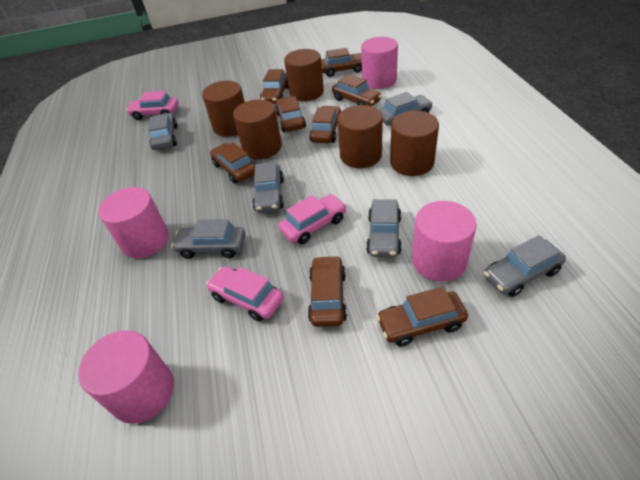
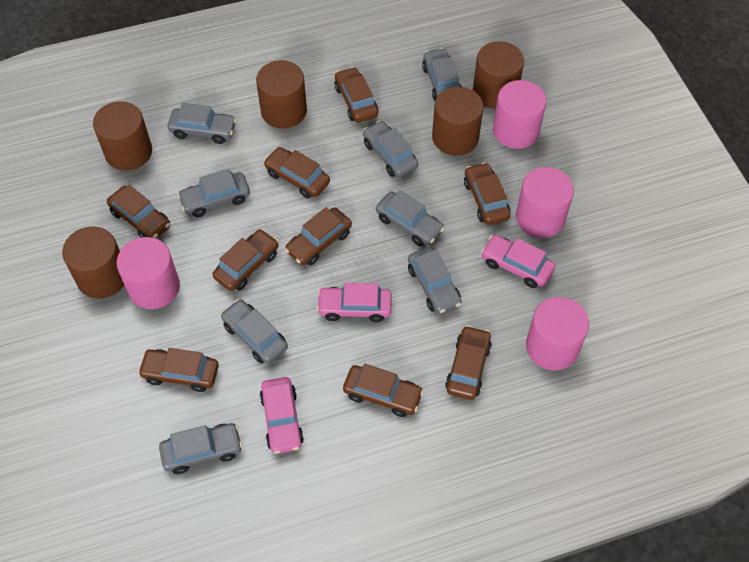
brown car: [210,142,255,184] [260,69,288,104] [275,96,306,132] [308,255,347,327] [309,106,341,143] [321,48,362,77] [332,74,382,106] [376,287,468,346] = 8 -> [107,185,170,239] [138,348,219,392] [212,229,279,291] [263,147,330,198] [285,207,352,266] [334,67,378,123] [343,364,424,417] [445,325,492,400] [464,162,511,225] = 9
grey car: [148,113,177,150] [171,219,245,259] [252,162,284,212] [366,199,402,257] [379,92,433,126] [484,235,566,297] = 6 -> [159,423,243,474] [168,103,237,144] [177,169,250,217] [221,299,288,364] [363,120,418,178] [376,190,445,246] [408,247,462,314] [422,48,462,101] = 8

